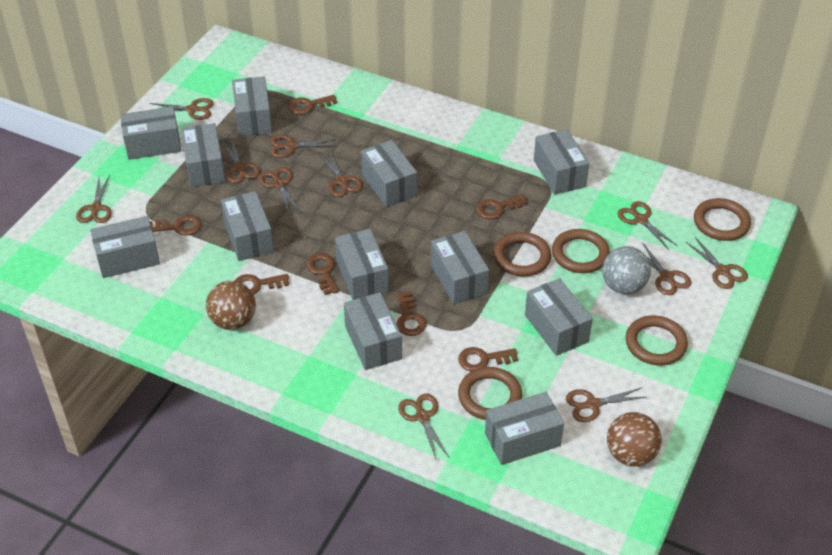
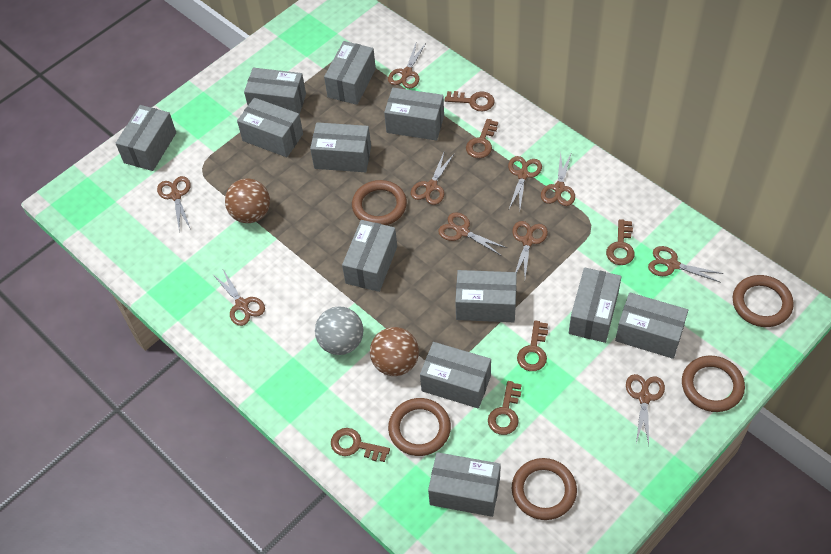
brown key: [150,215,202,235] [234,274,289,295] [288,95,337,115] [306,253,338,295] [396,291,426,336] [458,347,518,371] [476,194,528,219] = 7 -> [331,428,390,462] [445,91,495,111] [466,119,498,158] [488,381,522,435] [517,321,548,371] [606,219,635,265] = 6
brown scissors: [76,175,112,223] [150,98,214,120] [221,137,260,183] [259,167,300,213] [270,135,336,158] [319,150,363,197] [398,394,449,461] [566,387,646,422] [618,201,678,250] [632,242,691,295] [686,237,748,289] = 11 -> [157,176,191,230] [213,270,265,326] [388,41,426,89] [411,150,455,205] [438,212,507,255] [508,156,542,209] [512,221,548,278] [541,152,575,206] [626,374,665,445] [648,246,723,283] = 10

